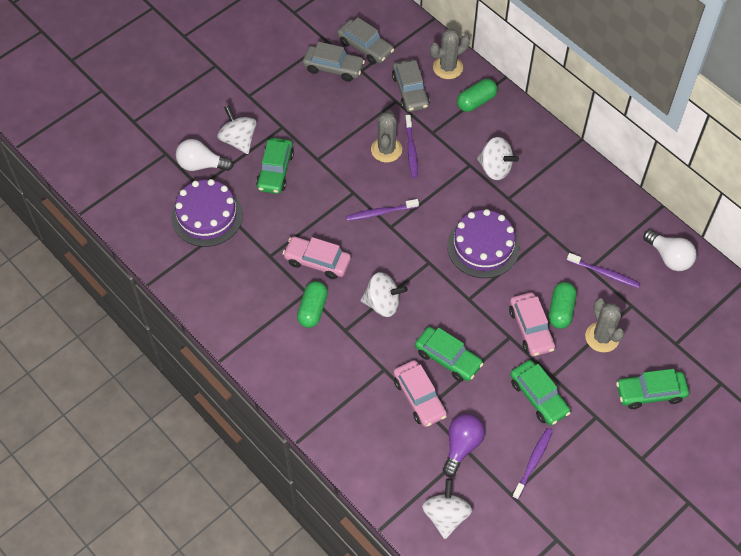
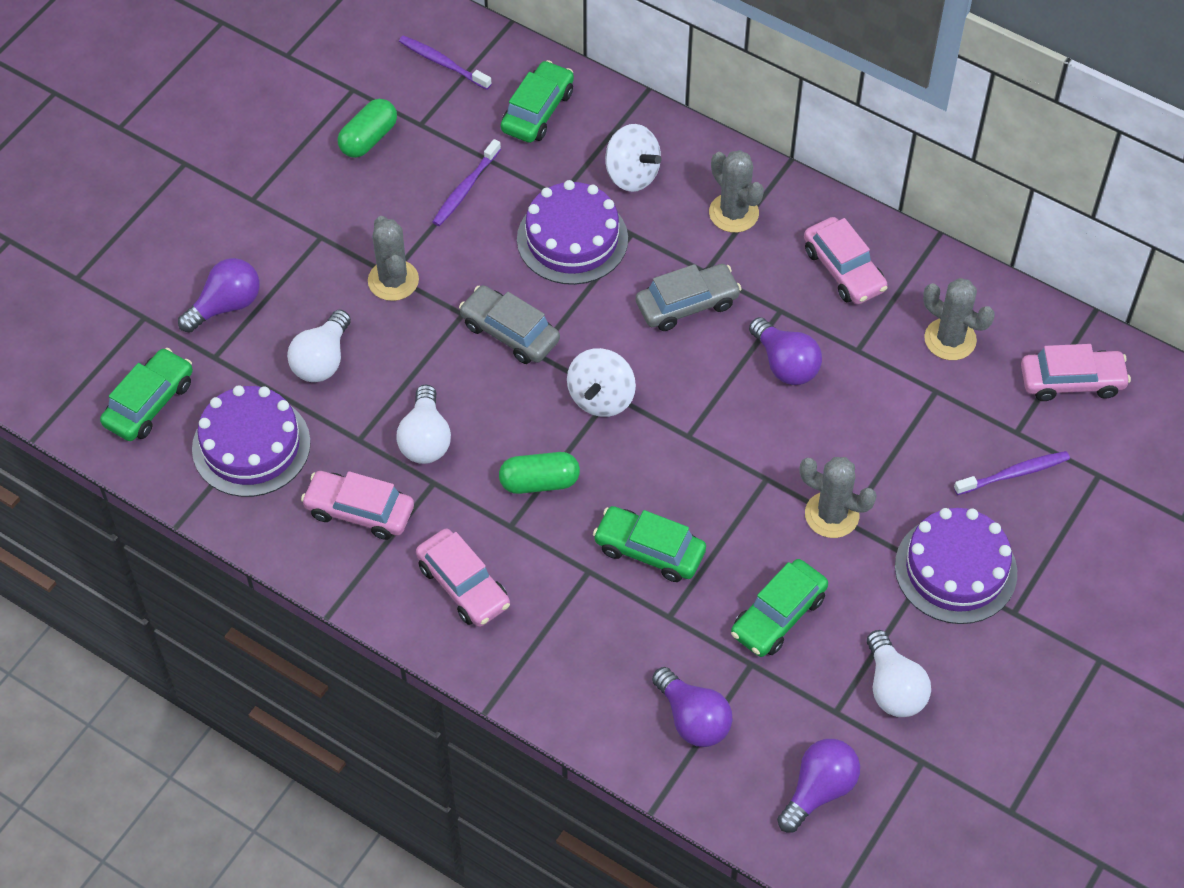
green capsule: [297,281,328,328] [457,79,497,112] [549,282,576,329] = 3 -> [338,99,397,158] [499,452,580,494] = 2
grey cactus: [371,110,402,162] [430,29,470,79] [585,298,624,352] = 3 -> [368,216,419,301] [709,150,764,233] [800,457,877,538] [923,278,995,360] = 4
grey car: [303,42,365,82] [337,17,394,64] [392,59,430,112] = 3 -> [459,285,560,364] [636,264,742,331] = 2
pink car: [283,236,351,279] [393,360,447,427] [509,292,555,356] = 3 -> [301,471,414,540] [416,529,510,627] [804,217,888,304] [1021,344,1131,401] = 4
purple cake: [171,179,243,247] [447,209,520,278] = 2 -> [192,385,311,497] [517,180,628,285] [895,508,1017,624] = 3
purple light bulb: [443,414,485,477] = 1 -> [178,258,260,333] [652,667,732,747] [749,317,822,385] [777,739,860,833] = 4
purple toothbrush: [346,199,419,221] [405,115,418,178] [512,428,553,500] [567,253,640,288] = 4 -> [399,35,491,90] [432,139,501,226] [954,451,1070,495] = 3
white light bulb: [176,139,234,171] [643,230,697,271] = 2 -> [287,310,351,382] [397,385,451,464] [867,630,931,717] = 3
white spinning top: [217,105,257,154] [361,272,408,317] [422,479,472,539] [477,137,519,180] = 4 -> [567,348,636,417] [605,124,662,192] = 2

